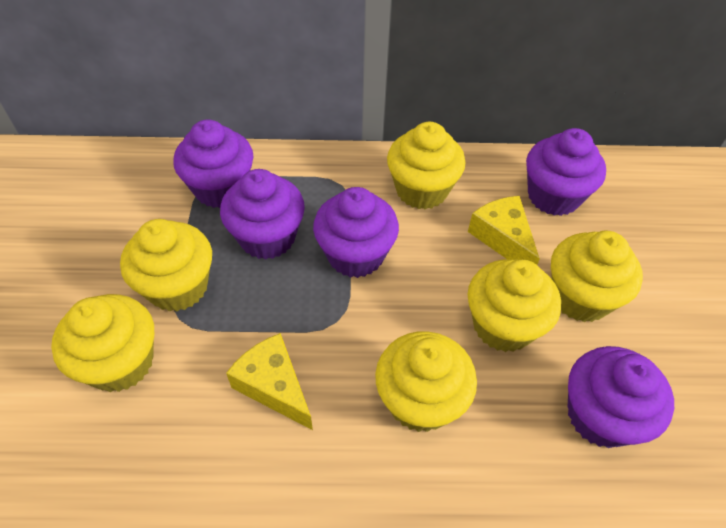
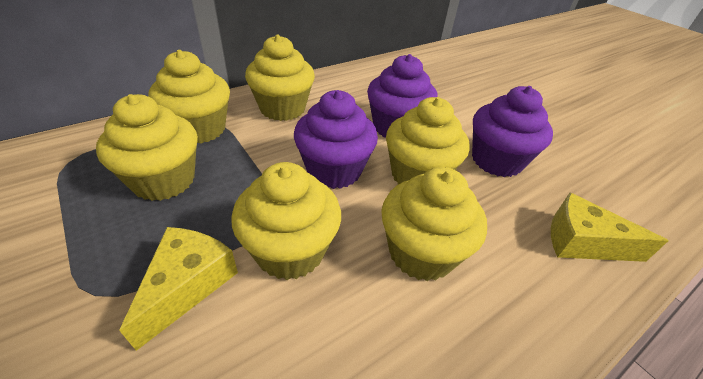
purple cupcake: [174,119,254,208] [220,169,305,260] [313,187,399,278] [526,128,606,216] [567,346,674,448] = 5 -> [294,90,378,189] [367,54,438,137] [472,86,553,177] = 3

